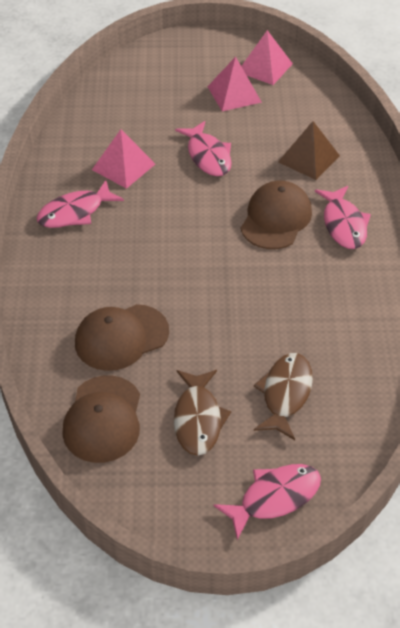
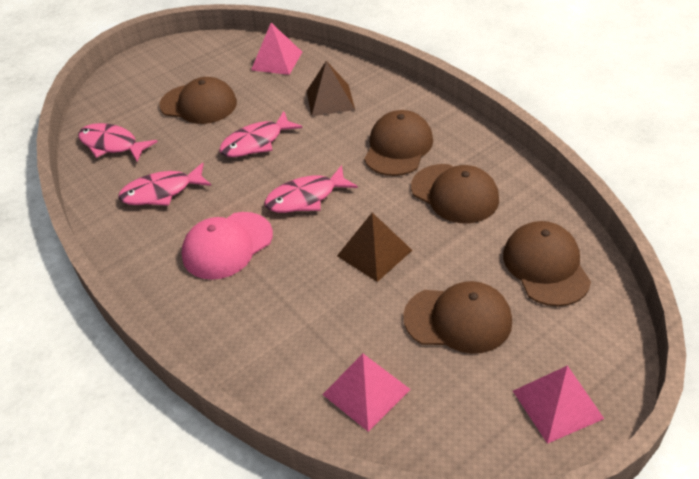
brown cap: [62,375,140,463] [75,304,169,371] [241,181,312,249] = 3 -> [159,77,237,124] [364,110,433,176] [403,281,512,354] [411,164,499,223] [503,221,591,306] = 5
brown fish: [174,370,231,456] [254,353,313,440] = 2 -> none = 0
brown pyramid: [278,121,340,180] = 1 -> [307,61,355,116] [337,213,412,282] = 2
pink cap: none = 0 -> [182,212,273,280] = 1

